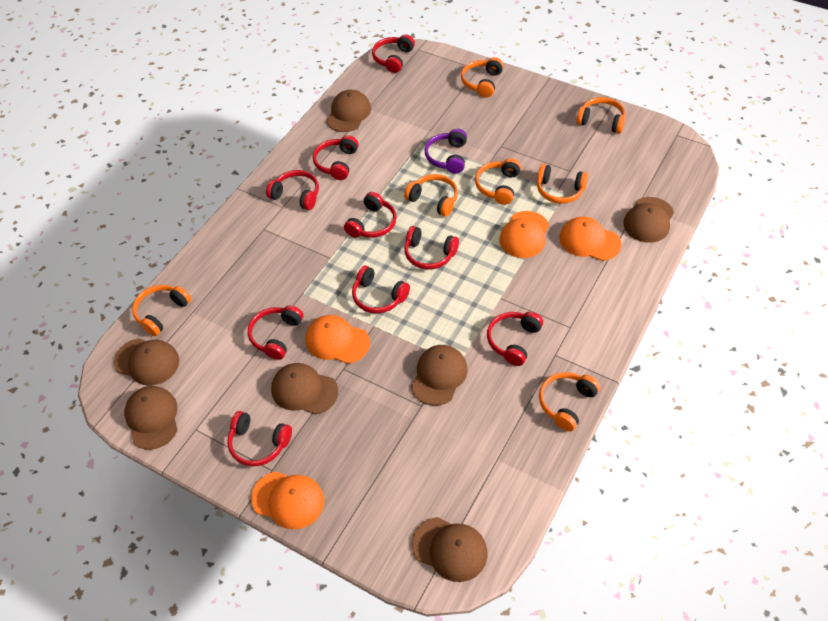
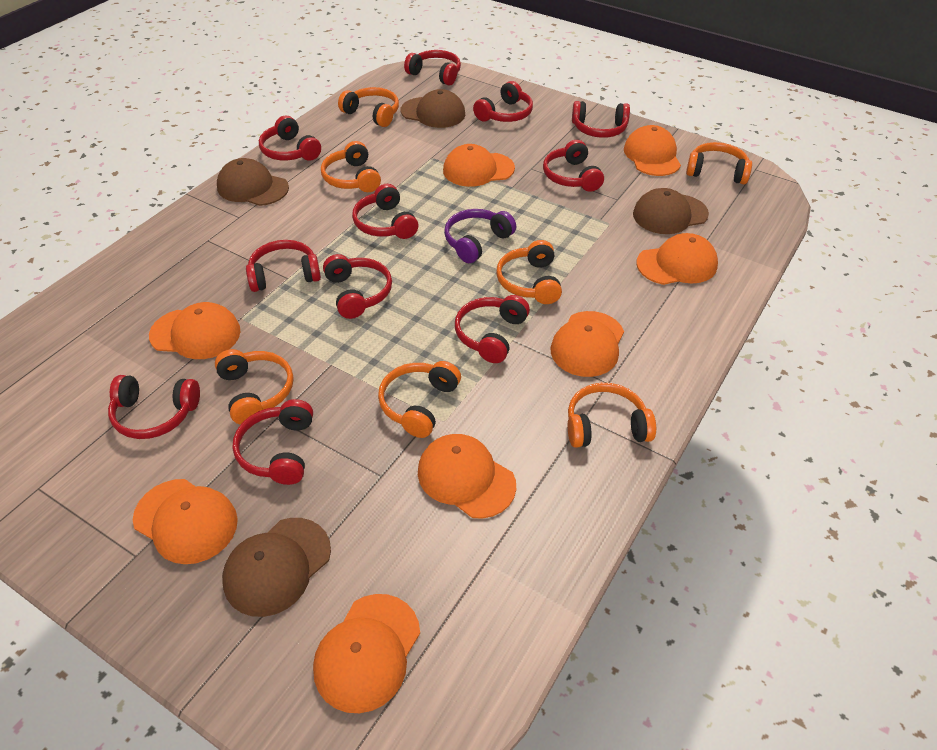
brown cap: [114,338,179,386] [124,386,178,450] [271,363,338,414] [326,90,371,132] [411,345,468,406] [412,517,488,582] [623,197,674,243] = 7 -> [217,158,289,206] [222,518,331,617] [401,89,466,128] [633,188,709,234] = 4
orange cap: [251,472,324,529] [306,315,370,364] [499,211,549,258] [560,217,621,261] = 4 -> [133,479,238,564] [149,302,241,359] [313,594,420,713] [418,434,516,519] [443,144,515,187] [550,311,624,377] [624,125,681,176] [636,233,718,285] = 8
red headphones: [227,411,292,466] [248,305,303,360] [266,170,319,210] [313,135,359,180] [344,192,397,238] [352,265,410,314] [372,34,415,73] [404,226,459,270] [487,312,543,366] = 9 -> [108,375,200,439] [232,399,313,485] [246,240,321,292] [259,116,321,161] [323,254,392,319] [352,184,418,239] [404,50,461,85] [455,295,530,363] [473,81,533,122] [543,140,604,192] [572,101,630,138] = 11

